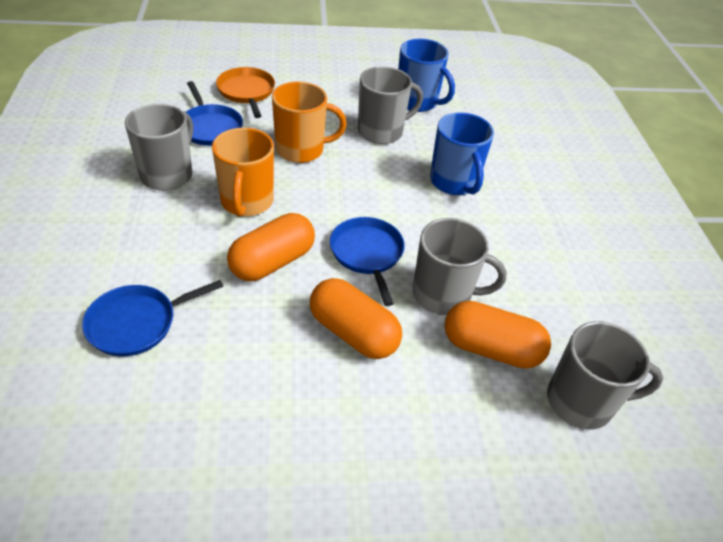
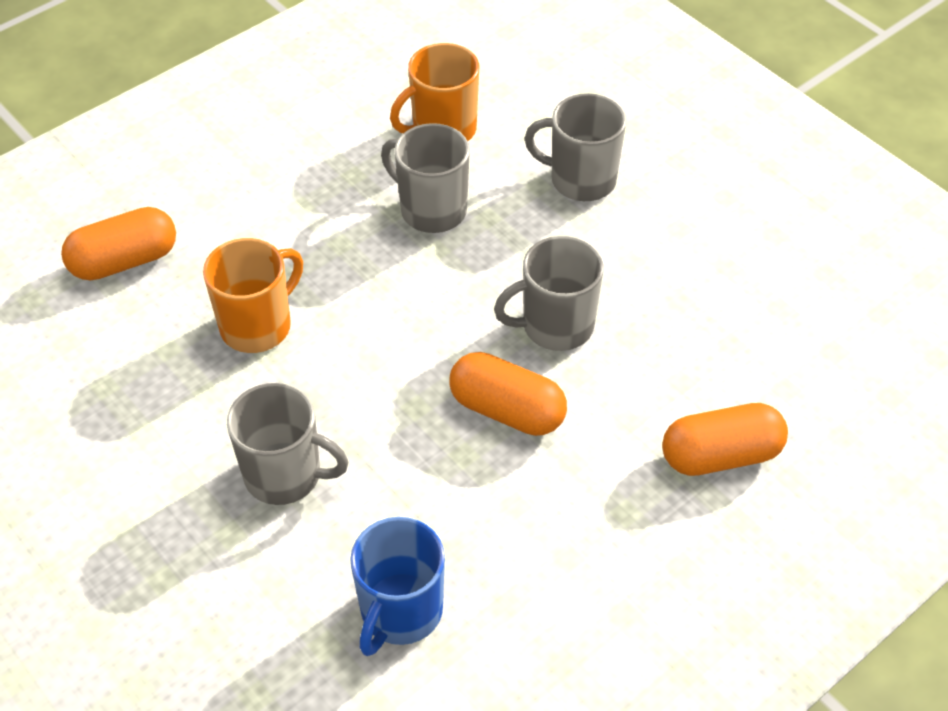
blue mug: [398,39,455,112] [430,112,494,195] = 2 -> [350,517,445,656] = 1
blue pan: [82,280,223,357] [186,81,243,146] [330,217,405,306] = 3 -> none = 0
orange pan: [216,67,275,118] = 1 -> none = 0

